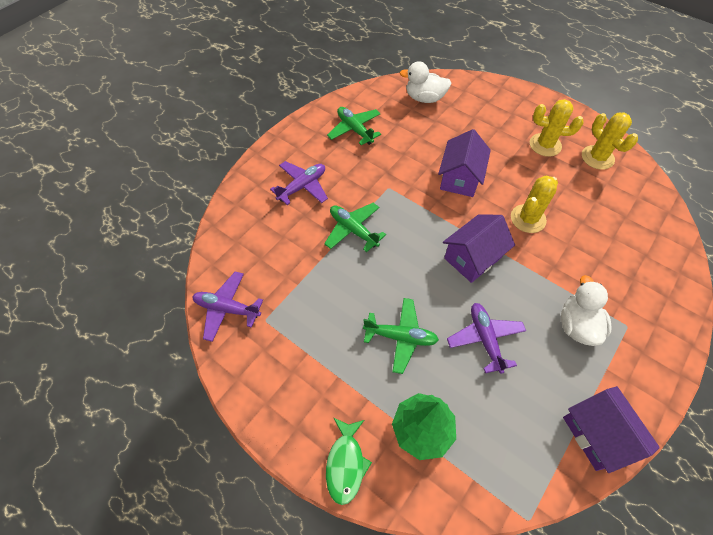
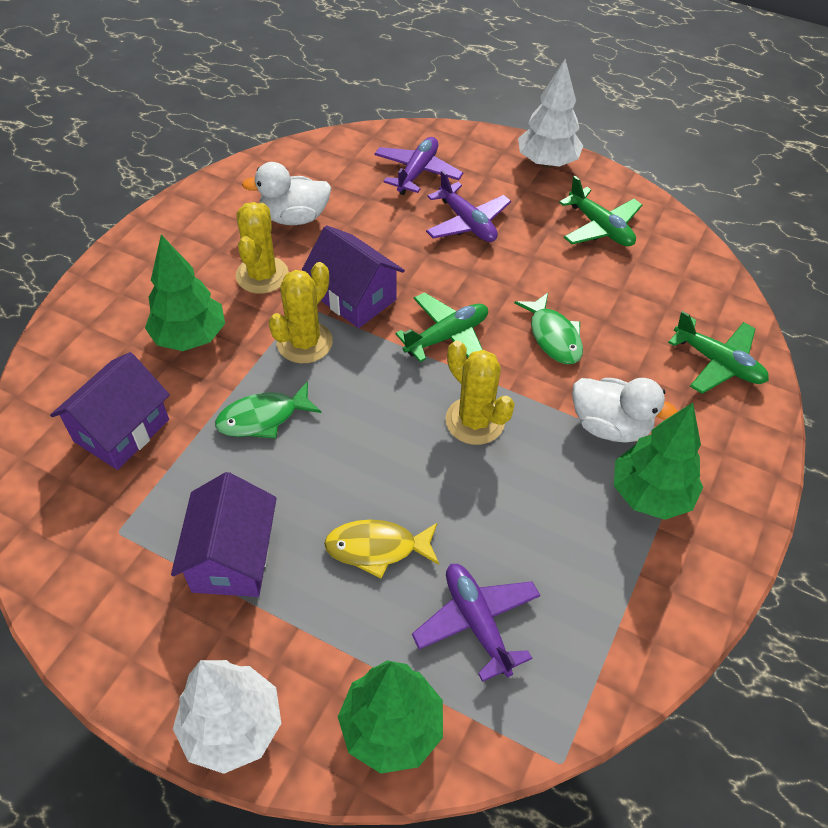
green fish: [326,417,372,505] = 1 -> [215,381,321,439] [514,293,583,364] = 2
green tree: [392,393,456,460] = 1 -> [145,235,225,351] [338,660,443,774] [614,403,703,520] = 3
white tree: none = 0 -> [173,660,281,774] [518,59,583,168] = 2
yellow fish: none = 0 -> [324,520,439,579] = 1

